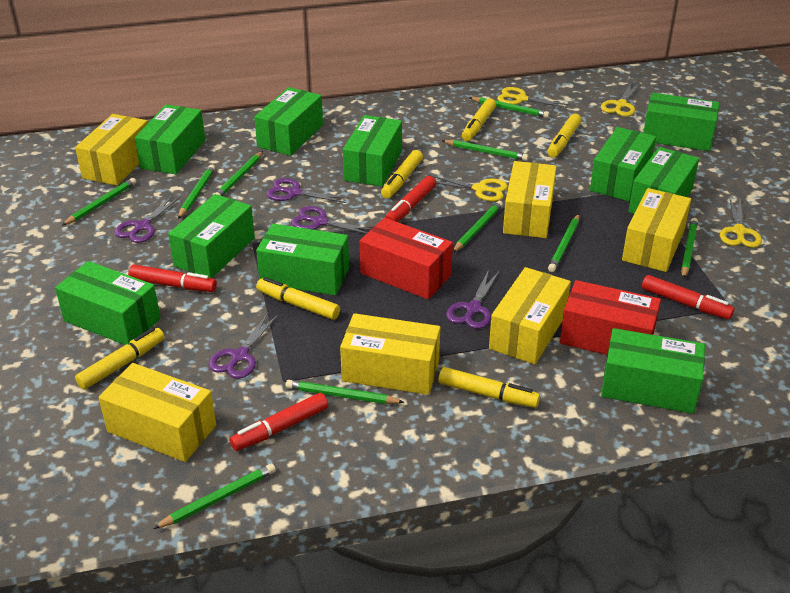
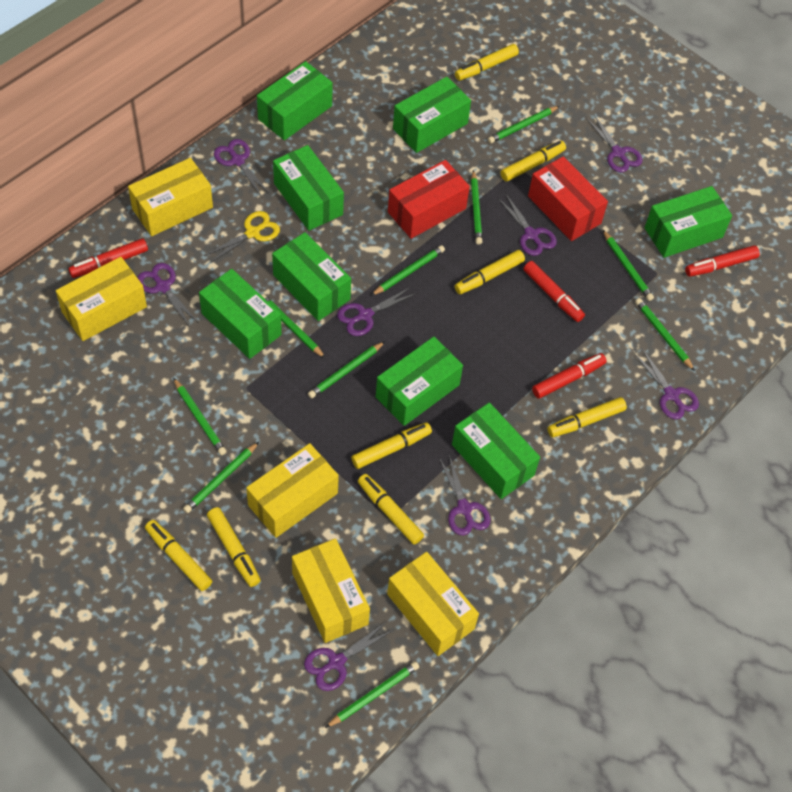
green box: [55,261,161,345] [135,105,205,174] [168,194,255,278] [254,87,323,156] [256,224,349,296] [343,115,402,187] [590,127,656,201] [601,328,705,414] [628,147,699,214] [643,93,719,151] = 10 -> [199,269,282,359] [257,61,333,140] [272,232,351,321] [273,145,344,231] [376,337,463,426] [393,77,471,153] [452,402,540,499] [644,186,732,258] = 8
purple scissors: [114,195,181,243] [208,313,278,379] [266,178,349,203] [291,206,371,234] [446,270,499,329] = 5 -> [137,263,198,327] [214,139,270,197] [304,622,393,691] [337,287,415,336] [439,455,491,535] [498,194,557,256] [586,115,643,173] [634,349,699,419] = 8
yellow box: [75,114,148,186] [98,363,216,462] [340,313,440,395] [489,267,571,364] [503,161,557,238] [622,188,691,272] = 6 -> [56,257,147,341] [128,158,213,236] [246,443,339,538] [292,538,370,643] [387,552,479,656] = 5
yellow marker: [75,328,165,389] [256,277,340,320] [381,150,423,199] [439,367,540,408] [462,98,496,141] [547,114,581,158] = 6 -> [145,520,212,591] [207,507,261,587] [351,422,432,469] [358,474,424,545] [455,44,519,81] [455,250,525,294] [500,141,566,182] [547,397,627,437] = 8
yellow scissors: [428,175,508,201] [497,87,571,108] [601,83,640,117] [720,199,762,248] = 4 -> [204,211,280,263] = 1

